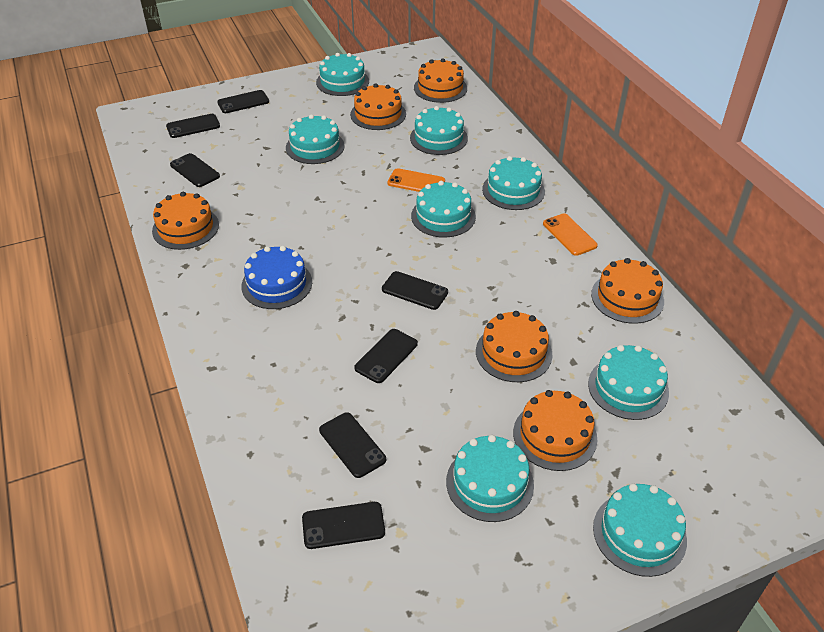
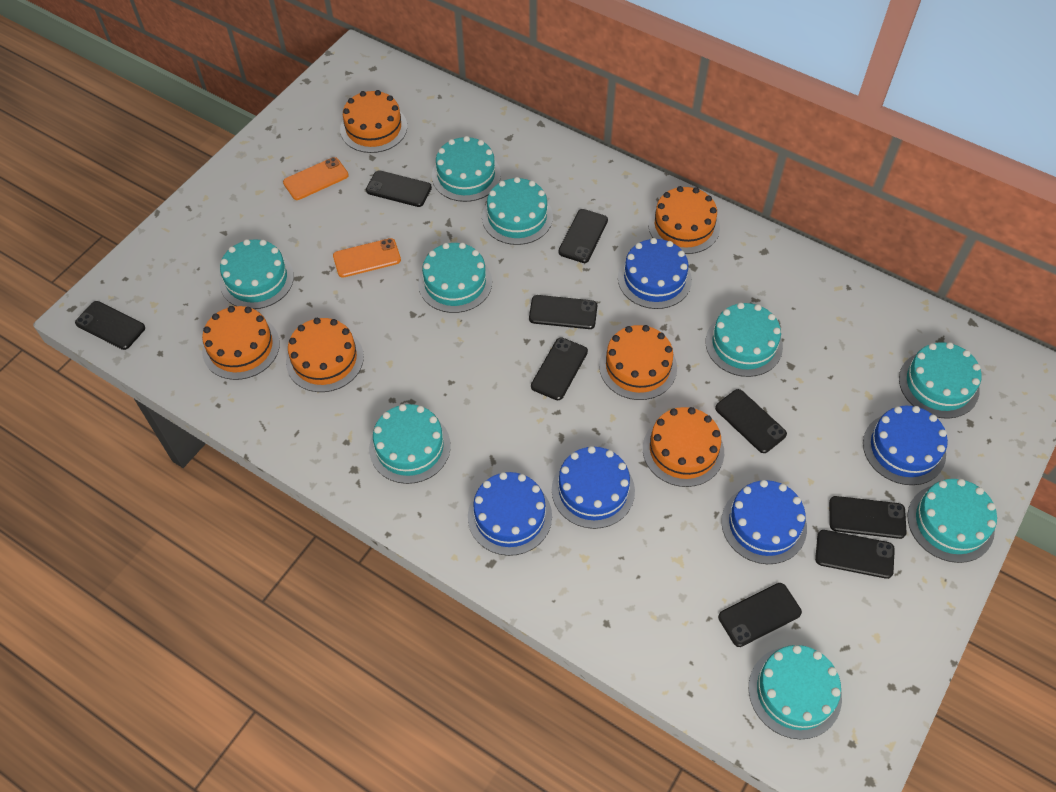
black phone: [166,114,220,138] [170,153,220,187] [217,90,269,113] [302,502,385,549] [319,412,386,478] [354,329,418,383] [382,271,448,310] = 7 -> [75,301,145,350] [366,170,432,207] [529,295,597,329] [531,337,588,400] [558,209,608,263] [715,389,787,453] [718,583,802,647] [815,530,895,579] [829,496,907,539] = 9
blue cake: [241,246,312,309] = 1 -> [468,472,552,556] [552,446,635,529] [618,238,692,309] [721,480,807,564] [863,406,948,485] = 5
turquoise cake: [286,114,345,164] [316,53,369,96] [410,106,468,155] [411,181,476,238] [446,435,534,522] [482,156,545,210] [588,345,669,420] [593,483,687,577] = 8 -> [219,239,294,309] [369,404,451,484] [418,243,492,313] [432,136,501,202] [482,177,553,245] [706,303,783,377] [749,645,842,739] [899,342,982,418] [907,479,997,563] = 9

